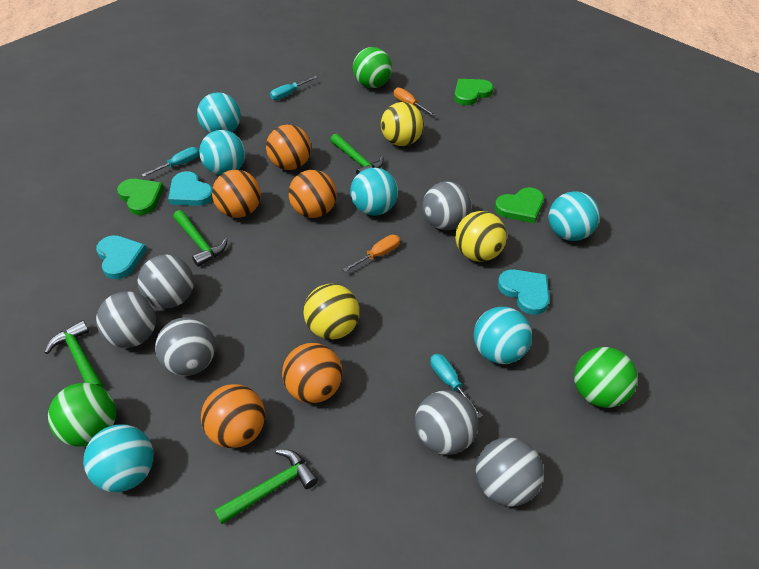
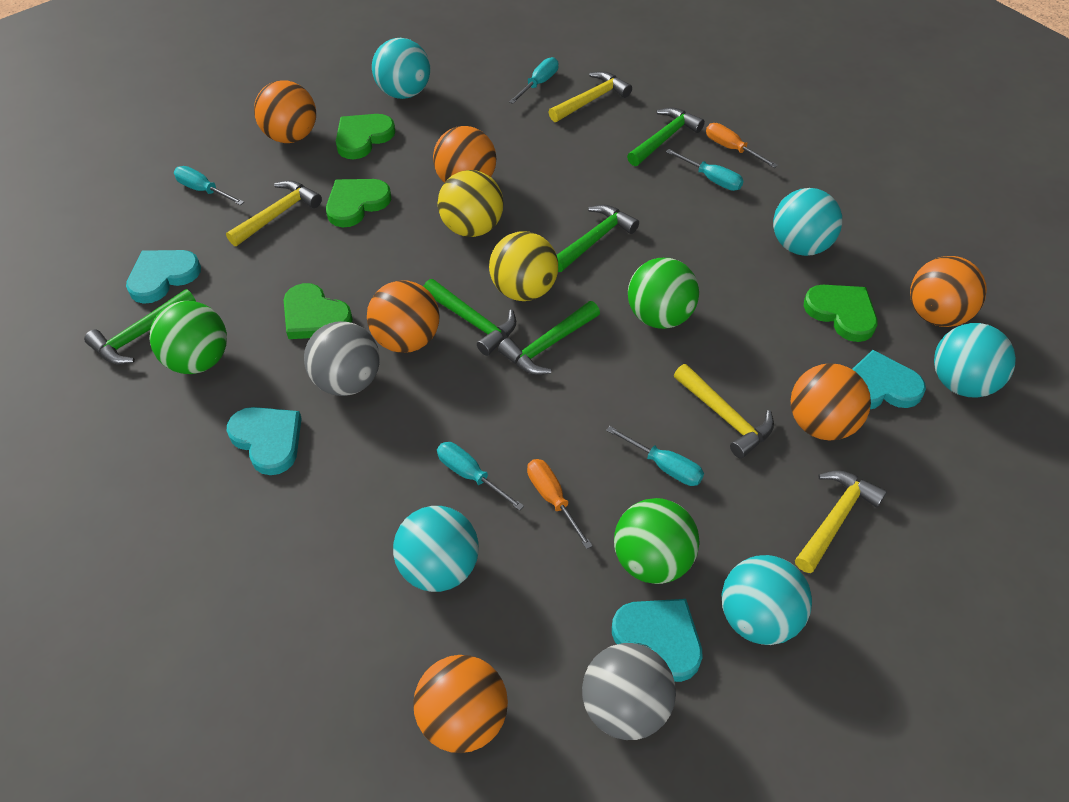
green hammer: [45,320,104,388] [173,210,228,267] [214,450,318,524] [330,133,384,175] = 4 -> [84,289,196,365] [423,279,516,356] [498,301,600,375] [557,205,639,272] [627,107,705,166] = 5
green heart: [117,179,164,215] [454,79,494,105] [495,187,544,223] = 3 -> [284,283,353,339] [326,179,391,227] [336,114,395,159] [804,285,877,342] = 4
grey ball: [96,291,156,348] [138,255,194,309] [155,317,216,376] [415,390,478,455] [422,182,471,231] [476,437,544,507] = 6 -> [304,321,380,396] [582,643,676,740] = 2
orange ball: [201,384,265,448] [212,170,261,218] [266,125,311,170] [282,343,342,403] [288,170,337,218] = 5 -> [254,80,316,143] [367,280,440,353] [413,655,508,753] [433,126,497,183] [791,363,871,441] [910,256,987,327] = 6
turquoise ball: [83,424,154,492] [197,92,241,133] [199,130,245,175] [350,168,398,216] [474,307,532,364] [548,191,600,241] = 6 -> [372,38,430,99] [393,506,479,592] [722,555,812,645] [773,188,842,256] [934,323,1016,398] = 5
turquoise heart: [96,235,147,279] [168,171,213,206] [498,269,549,315] = 3 -> [126,250,201,304] [227,407,302,475] [612,599,703,682] [852,350,926,409] = 4
turquoise screwdriver: [142,147,199,177] [270,76,318,100] [430,354,483,418] = 3 -> [174,166,244,205] [437,442,524,511] [509,57,558,104] [606,426,704,486] [666,149,744,191] = 5
yellow ball: [303,284,359,340] [381,102,424,146] [455,211,507,262] = 3 -> [438,170,504,237] [489,232,558,301] = 2
yellow hammer: none = 0 -> [226,180,322,246] [549,71,632,122] [674,364,774,459] [795,470,887,573] = 4

